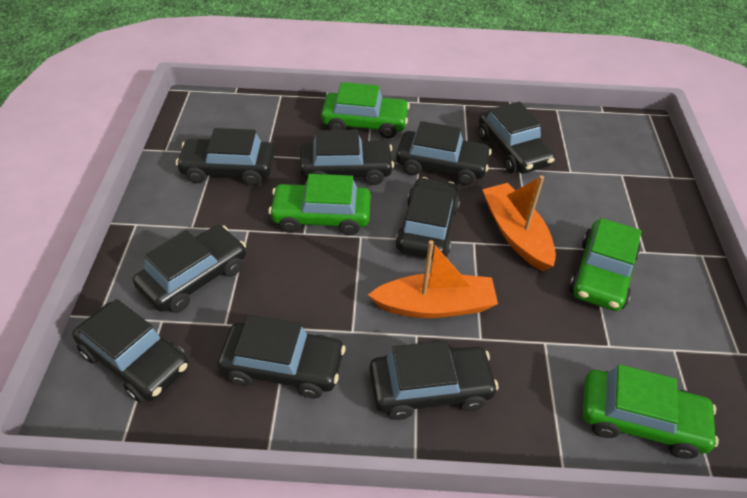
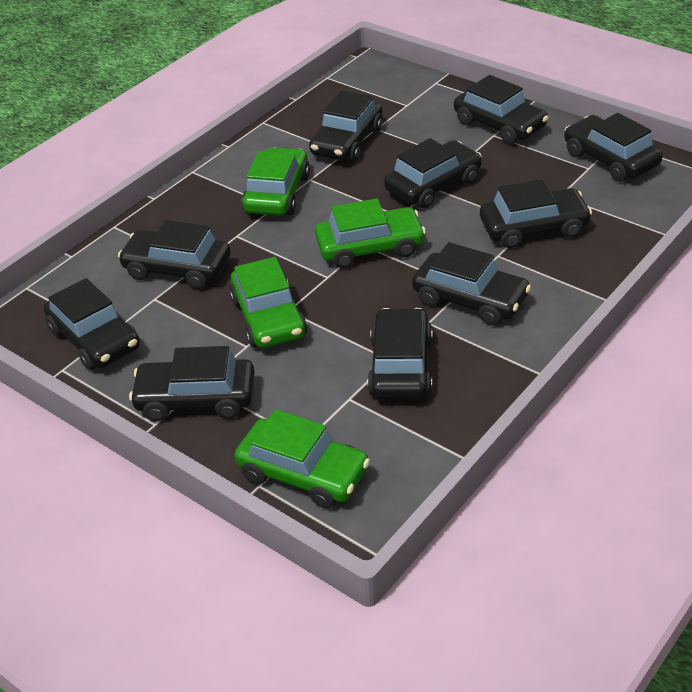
black car: [72,299,189,403] [133,225,246,313] [176,128,275,186] [217,315,345,399] [300,130,394,185] [369,341,499,420] [396,121,492,185] [396,177,460,259] [478,102,555,174] = 9 -> [44,278,140,370] [118,220,231,289] [129,346,254,421] [309,90,383,162] [367,308,433,399] [384,138,482,208] [412,242,531,325] [454,75,549,144] [480,179,592,248] [564,113,663,182] = 10
orange boat: [368,240,498,318] [482,175,556,271] = 2 -> none = 0

